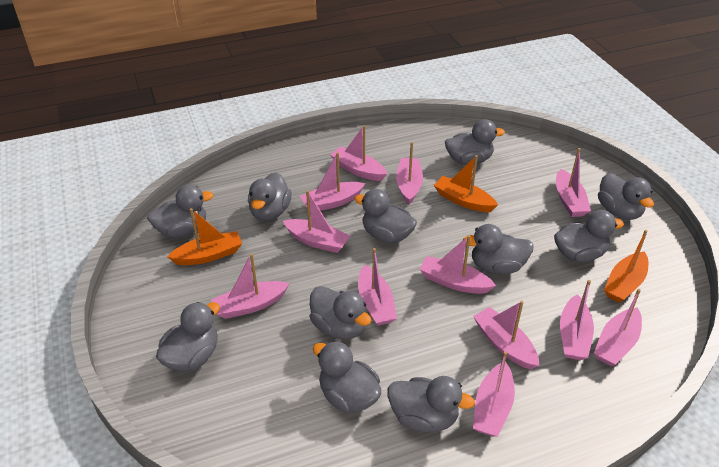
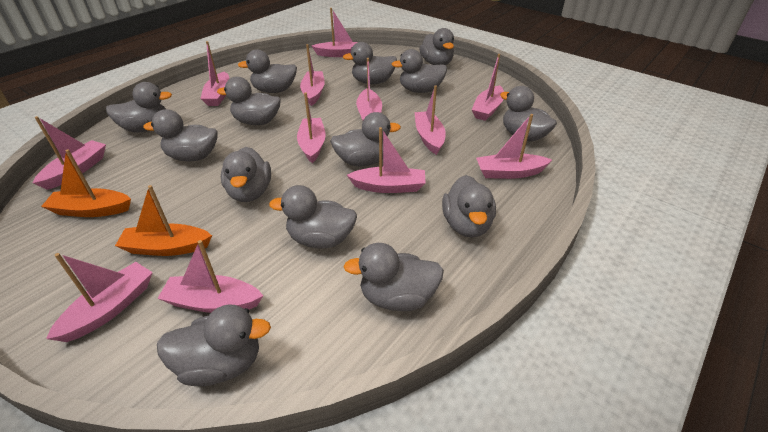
grey duck: [147,185,214,237] [156,302,220,372] [248,172,292,221] [310,286,371,340] [313,341,381,413] [354,189,417,243] [387,376,475,432] [445,119,505,165] [463,224,534,274] [554,210,624,262] [598,173,654,220] = 11 -> [106,82,172,132] [143,109,218,161] [157,304,271,386] [217,77,281,125] [221,147,271,202] [238,49,297,93] [269,185,357,248] [330,112,401,166] [343,42,397,84] [343,243,444,311] [391,49,447,93] [419,28,454,65] [442,175,496,238] [500,86,557,142] = 14
orange boat: [167,208,242,265] [434,155,498,212] [604,230,648,303] = 3 -> [41,149,131,217] [115,185,212,256] = 2

